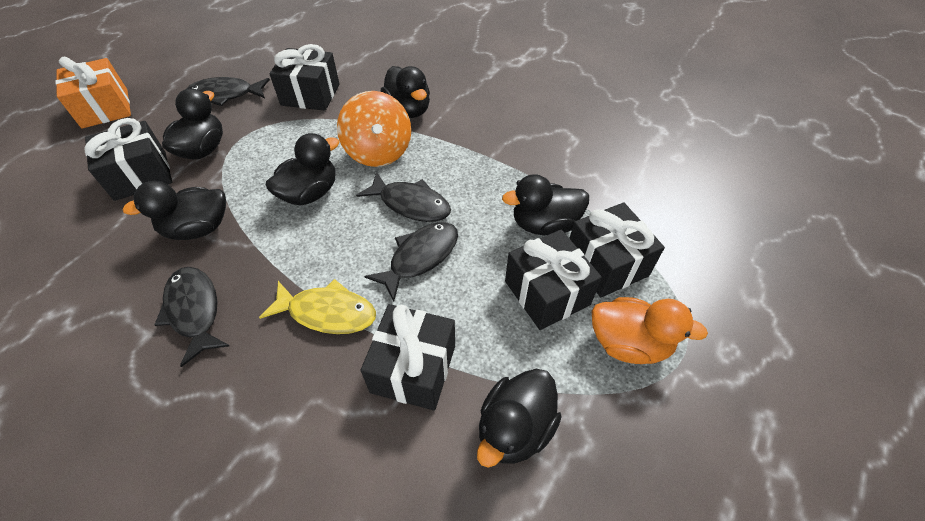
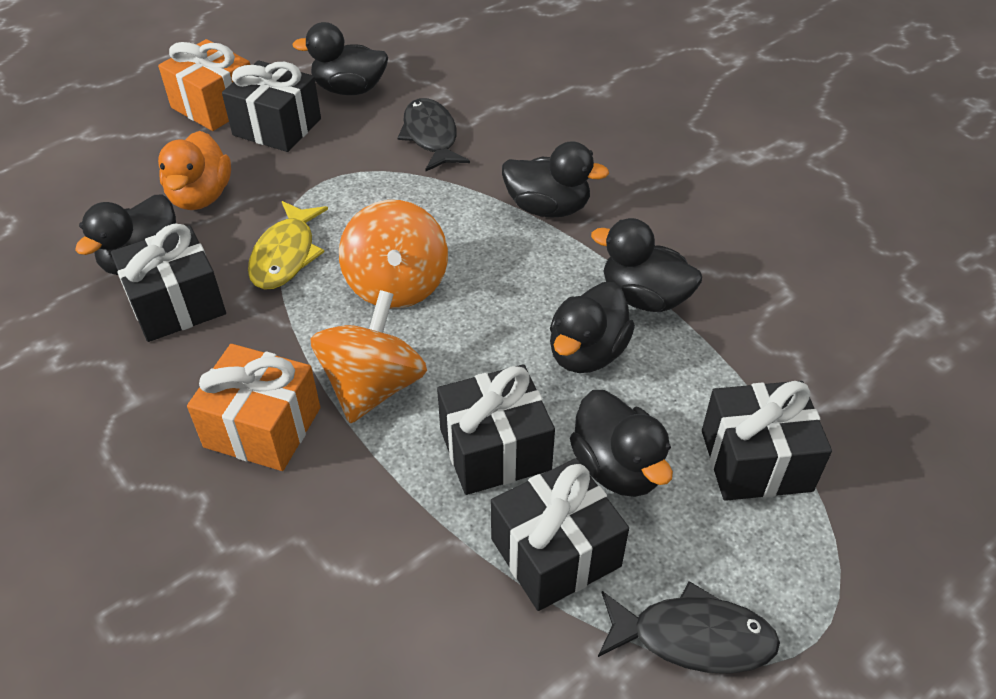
black fish: [154,267,229,367] [186,77,270,106] [356,172,451,222] [364,222,458,301] = 4 -> [397,98,470,171] [598,581,780,673] = 2
orange gift: [55,57,131,128] = 1 -> [158,39,250,131] [187,344,320,471] = 2
orange spinning top: [337,91,411,167] = 1 -> [311,290,427,423] [339,200,448,308] = 2

